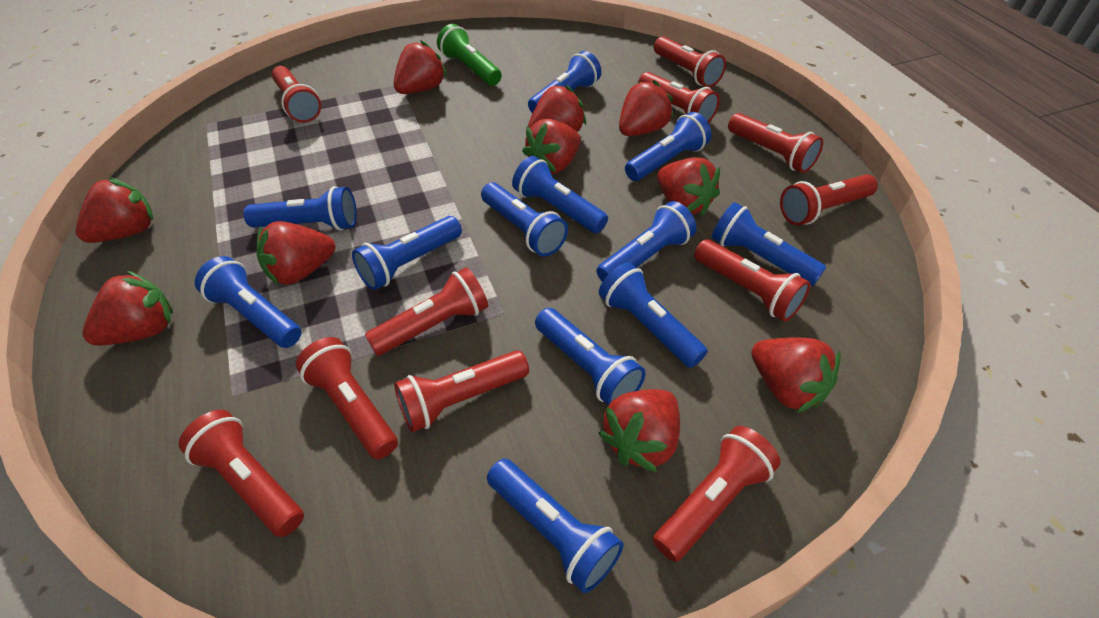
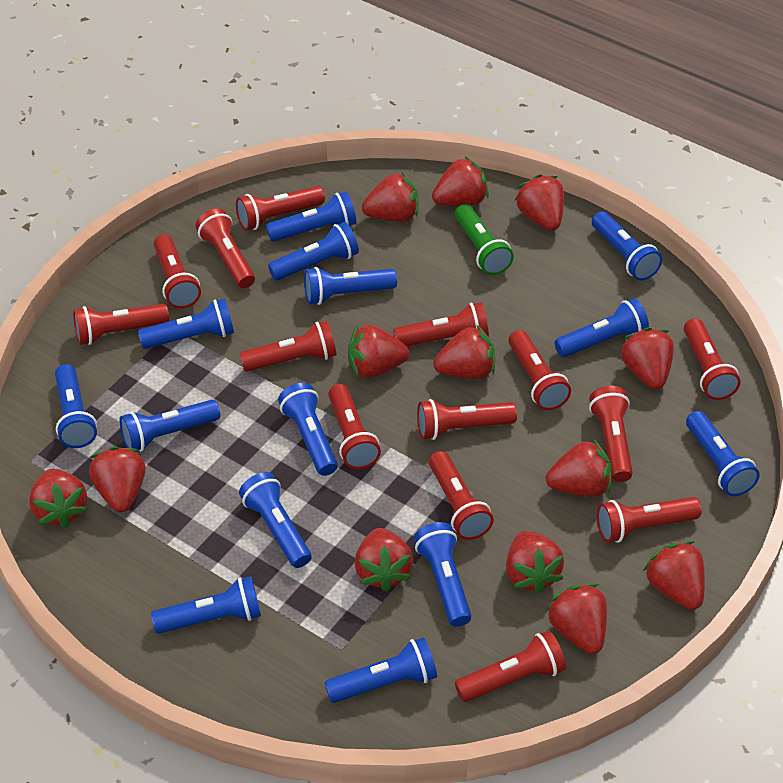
blue flashlight: [195,256,301,348] [244,186,357,231] [352,216,462,290] [481,182,568,256] [487,459,624,593] [512,156,608,233] [528,51,601,113] [535,308,646,405] [596,201,696,282] [599,262,708,368] [625,112,711,181] [712,202,826,286] = 12 -> [55,364,97,448] [120,400,220,451] [138,298,234,349] [151,576,261,634] [239,472,312,568] [266,192,356,242] [268,222,359,281] [278,383,338,476] [304,267,397,305] [324,637,437,703] [414,522,471,627] [554,298,649,357] [592,211,662,281] [686,411,760,496] = 14
red flashlight: [178,410,304,537] [272,66,321,123] [296,337,398,459] [365,267,488,356] [394,350,529,432] [638,72,720,123] [653,426,781,562] [654,37,726,88] [694,240,811,322] [728,113,823,173] [780,174,878,225] = 11 -> [73,304,169,345] [154,234,201,309] [195,208,255,288] [236,186,325,231] [239,321,337,372] [328,384,381,469] [393,302,489,346] [417,399,517,440] [429,451,494,540] [455,631,566,702] [508,330,571,410] [589,386,633,482] [597,497,702,543] [684,318,741,400] = 14
red strawberry: [76,178,153,243] [83,271,173,346] [257,221,335,285] [394,40,447,94] [522,119,581,174] [528,85,586,132] [599,389,680,472] [619,80,674,136] [657,157,720,216] [751,337,841,413] = 10 -> [29,469,87,528] [89,447,146,512] [348,325,409,378] [354,528,413,592] [362,172,419,222] [432,156,489,206] [433,325,495,379] [506,531,564,594] [515,174,564,231] [546,439,612,497] [546,584,607,654] [620,327,674,389] [643,541,705,610] = 13

